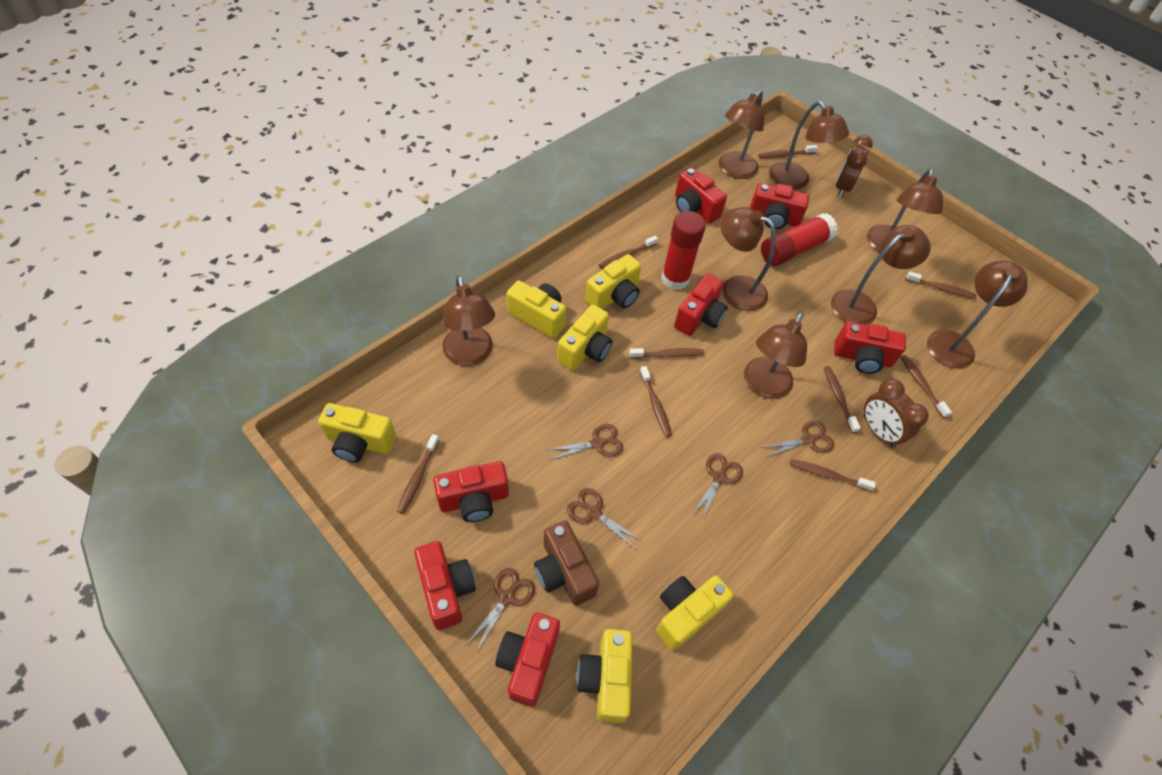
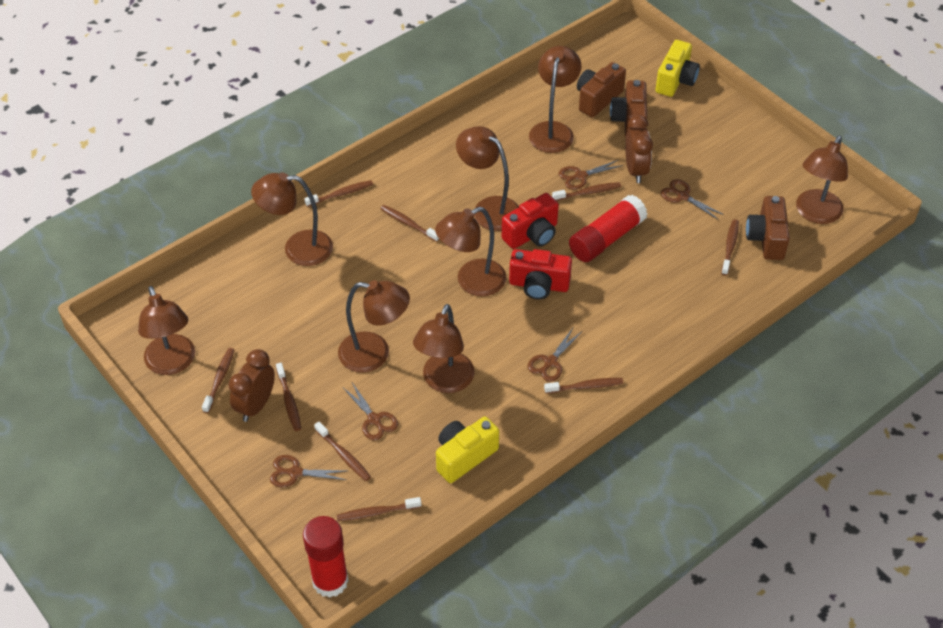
brown camera: [534,521,599,606] = 1 -> [577,62,626,117] [610,80,647,137] [746,196,790,260] = 3
red camera: [414,541,476,630] [433,461,509,522] [495,613,560,707] [674,273,728,336] [675,167,727,224] [750,183,809,230] [834,322,906,374] = 7 -> [502,193,559,249] [509,249,572,300] = 2
yellow camera: [318,403,396,462] [507,281,566,338] [557,305,613,370] [577,629,633,723] [585,254,641,309] [656,575,733,650] = 6 -> [436,416,499,483] [656,40,700,97] = 2

